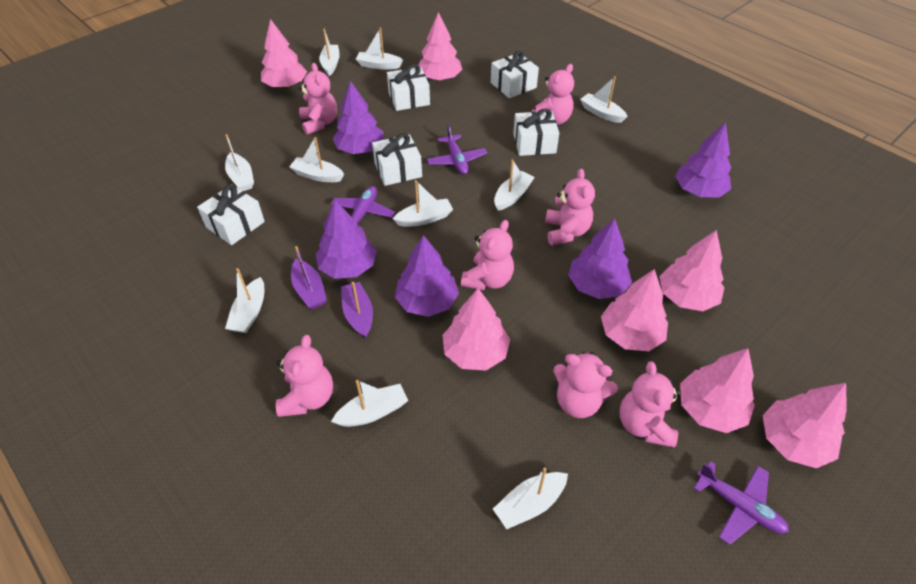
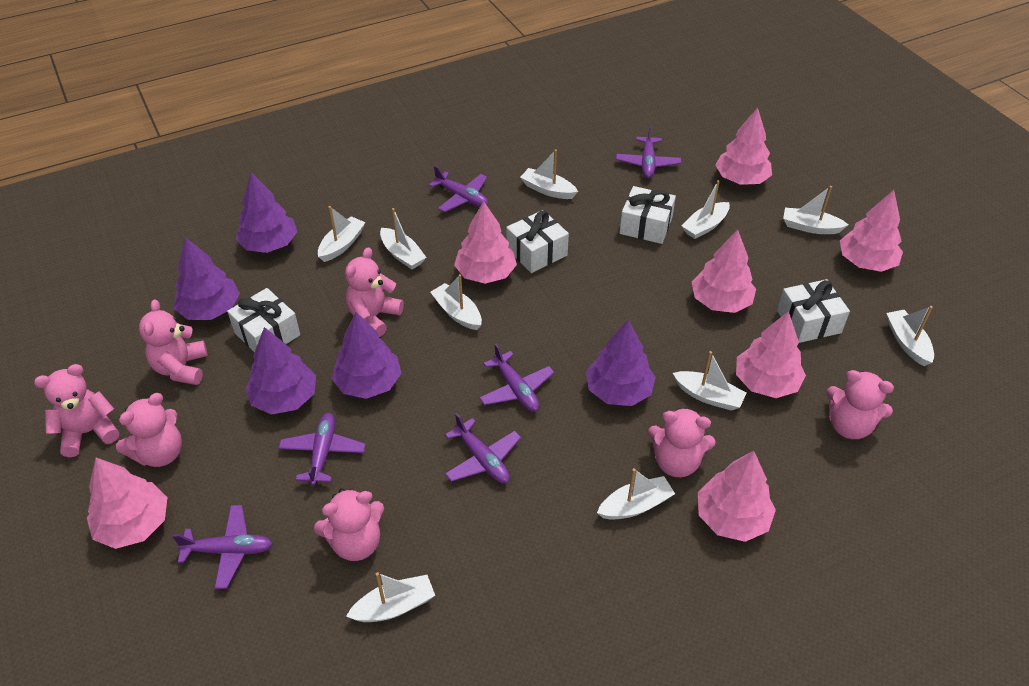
purple boat: [291,246,327,309] [341,282,373,338] = 2 -> none = 0
purple plane: [331,186,395,230] [427,125,487,175] [693,461,789,545] = 3 -> [172,505,273,589] [278,413,366,486] [429,166,488,212] [445,413,521,484] [479,344,555,412] [616,125,681,178] = 6
white gift: [197,184,265,245] [372,133,422,186] [387,64,430,111] [491,50,539,98] [513,109,559,156] = 5 -> [227,288,300,352] [506,210,569,273] [619,186,676,244] [777,279,850,343] = 4

